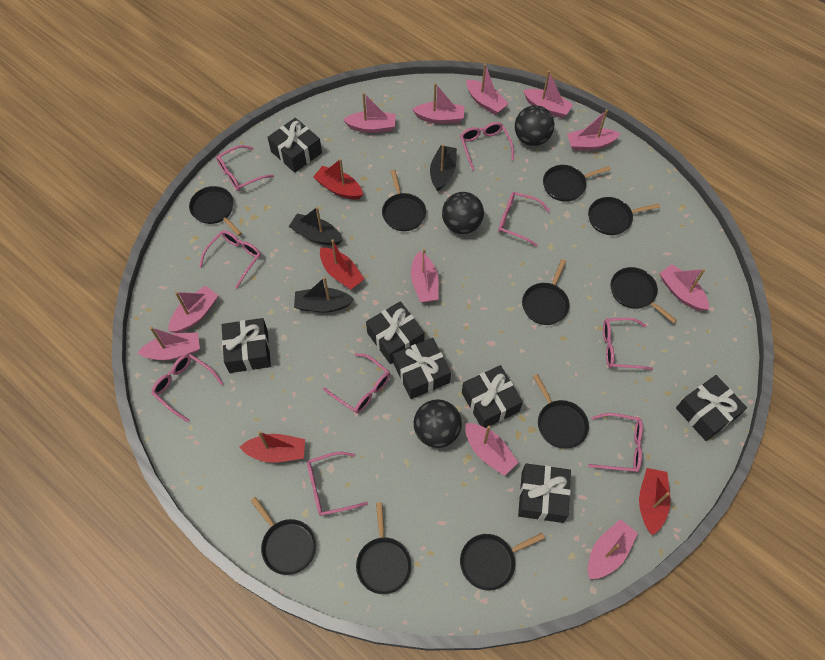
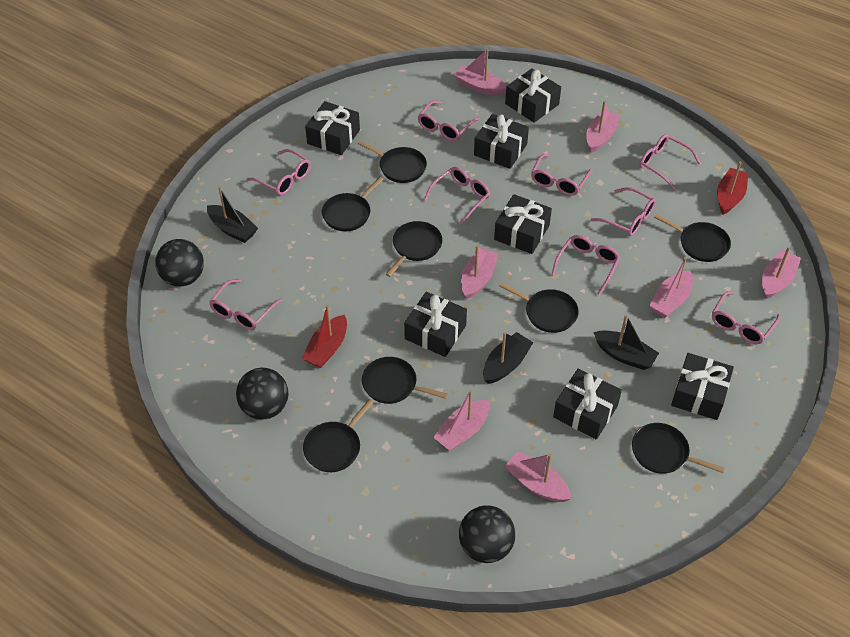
black pan: [189,186,242,236] [250,497,316,575] [356,502,412,594] [382,170,426,231] [460,533,545,591] [522,259,570,325] [533,374,589,449] [543,165,611,202] [588,197,660,235] [610,267,677,323] = 10 -> [303,399,374,472] [322,177,384,231] [358,140,427,183] [362,357,448,404] [386,221,442,277] [500,282,579,333] [632,423,725,474] [654,214,731,262] = 8
pink boat: [137,327,200,360] [169,286,219,333] [343,93,396,133] [411,249,439,303] [412,83,464,124] [465,423,519,476] [466,64,509,115] [523,71,573,118] [567,110,620,151] [588,519,638,579] [659,264,709,311] = 11 -> [433,390,489,451] [454,48,506,96] [461,245,498,299] [504,451,572,502] [586,101,620,153] [650,257,693,318] [762,246,801,299] = 7
red boat: [240,431,305,463] [313,159,363,200] [320,239,364,290] [639,468,670,535] = 4 -> [302,305,347,368] [717,162,748,215] = 2

